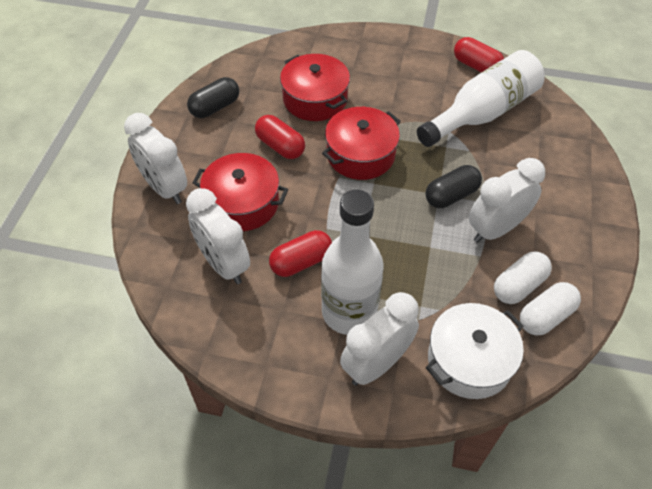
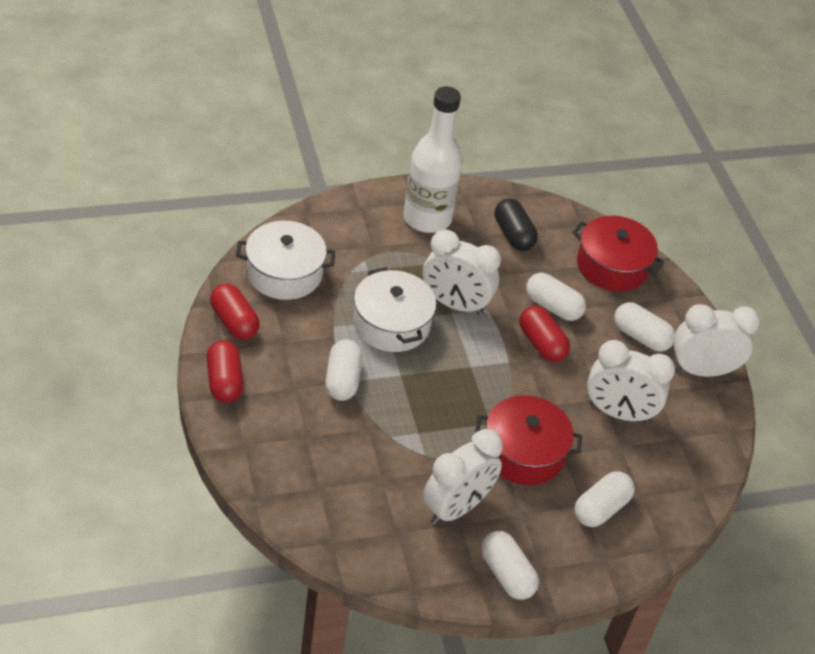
black capsule: [187,77,239,118] [425,165,482,208] = 2 -> [495,199,538,251] = 1
red pot: [192,153,288,231] [280,54,350,121] [322,107,401,180] = 3 -> [475,395,582,485] [572,216,664,292] = 2
white bottle: [321,190,384,335] [417,50,545,147] = 2 -> [403,86,463,233] = 1
white capsule: [494,251,552,304] [520,282,581,336] = 2 -> [325,339,362,401] [481,531,539,600] [526,273,586,321] [574,471,635,527] [614,302,675,352] = 5
white pot: [426,303,524,399] = 1 -> [236,221,335,300] [353,267,436,352] = 2

